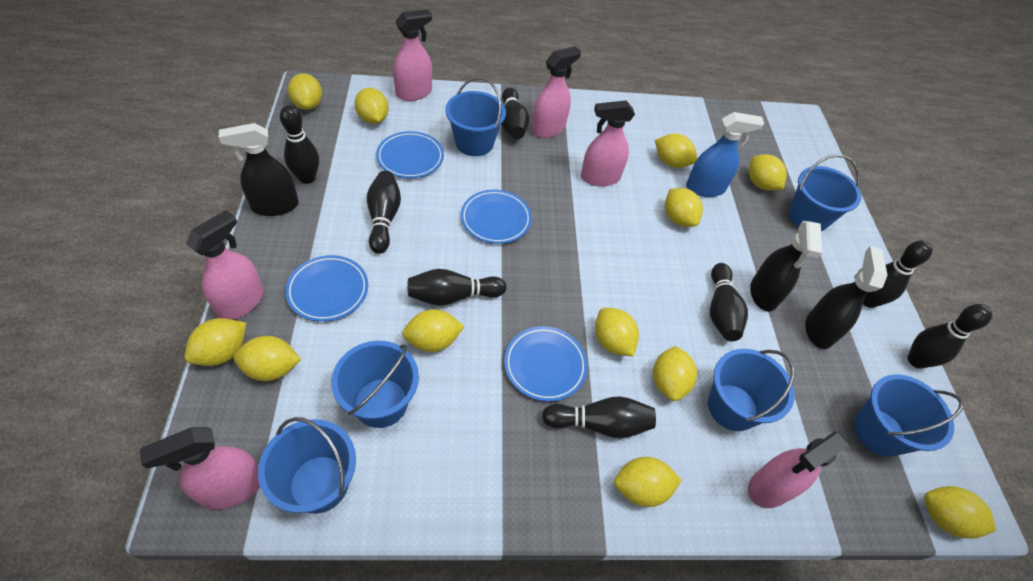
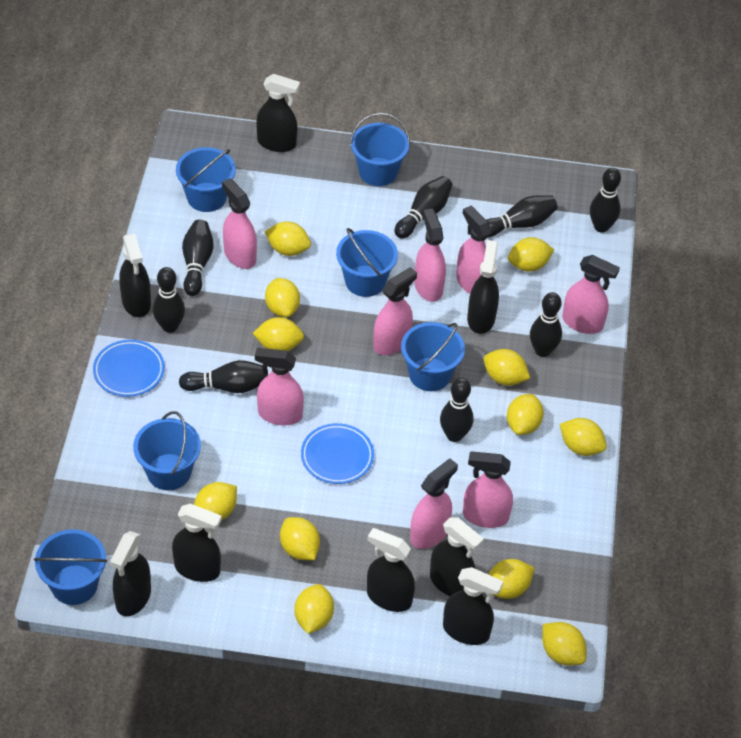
black spray bottle: [219,123,299,216] [750,221,822,311] [805,246,888,349] = 3 -> [110,531,151,616] [119,233,151,317] [172,503,222,582] [256,74,300,152] [367,528,415,612] [430,517,484,596] [443,567,503,645] [467,240,499,334] = 8
blue plate: [285,255,368,322] [376,131,444,178] [461,190,532,244] [504,326,588,402] = 4 -> [93,340,165,397] [301,423,374,484] = 2
blue spray bottle: [686,112,764,197] = 1 -> none = 0
pink spray bottle: [140,427,260,510] [186,210,264,320] [393,9,432,101] [532,46,581,138] [581,101,635,186] [748,431,850,508] = 6 -> [222,178,257,269] [255,348,304,425] [373,267,417,355] [410,458,458,549] [414,208,446,302] [456,206,491,294] [463,451,513,528] [562,255,620,334] = 8

